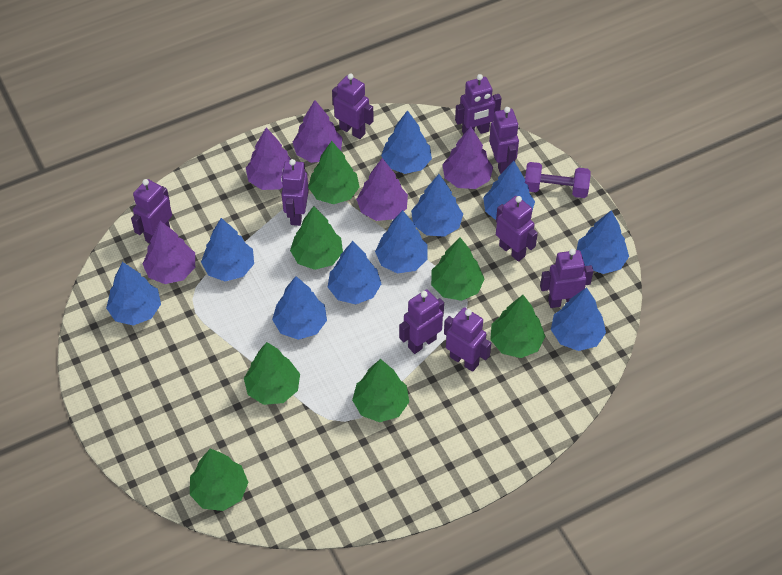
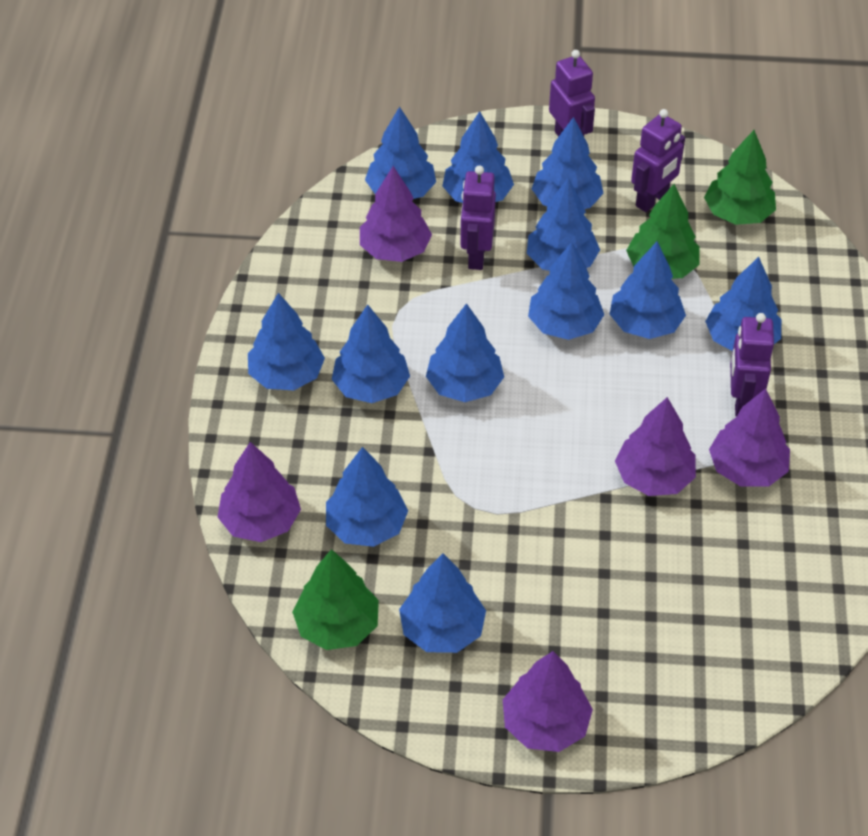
blue tree: [106,262,161,326] [201,218,254,281] [272,276,327,340] [328,241,381,304] [375,210,428,273] [381,110,432,174] [411,174,463,237] [483,161,535,220] [551,287,606,351] [577,210,629,274] = 10 -> [248,293,325,390] [326,447,408,547] [332,304,410,403] [365,107,436,199] [399,554,486,653] [426,303,504,402] [442,111,514,203] [527,177,600,271] [528,242,604,340] [532,117,604,209] [610,242,686,339] [705,257,781,351] = 12
green tree: [190,449,249,511] [244,342,300,405] [290,206,343,270] [308,141,360,204] [352,359,409,422] [431,238,484,301] [490,295,546,358] = 7 -> [292,549,379,650] [626,184,699,279] [704,130,776,225] = 3
purple dumbbell: [525,162,591,198] = 1 -> none = 0
purple robot: [131,179,172,244] [281,159,309,226] [332,73,374,139] [399,289,444,354] [444,307,491,372] [455,74,502,135] [489,107,519,174] [496,196,538,262] [540,249,593,308] = 9 -> [460,166,496,270] [549,50,595,137] [631,109,685,212] [730,313,774,417] = 4

